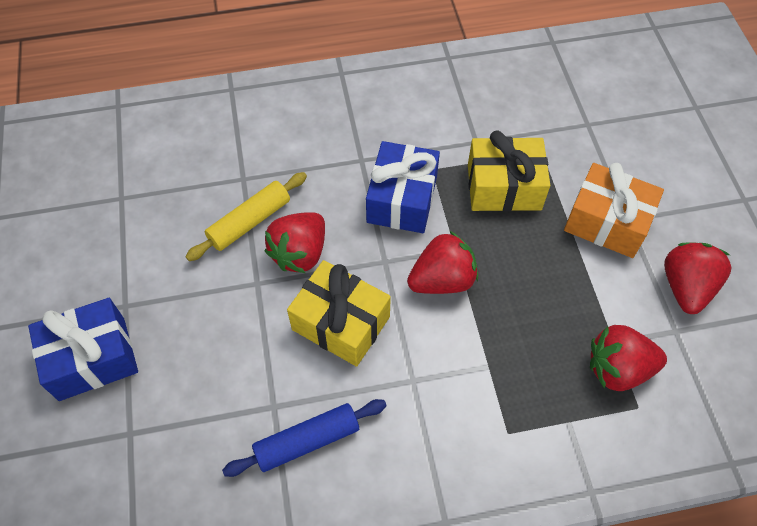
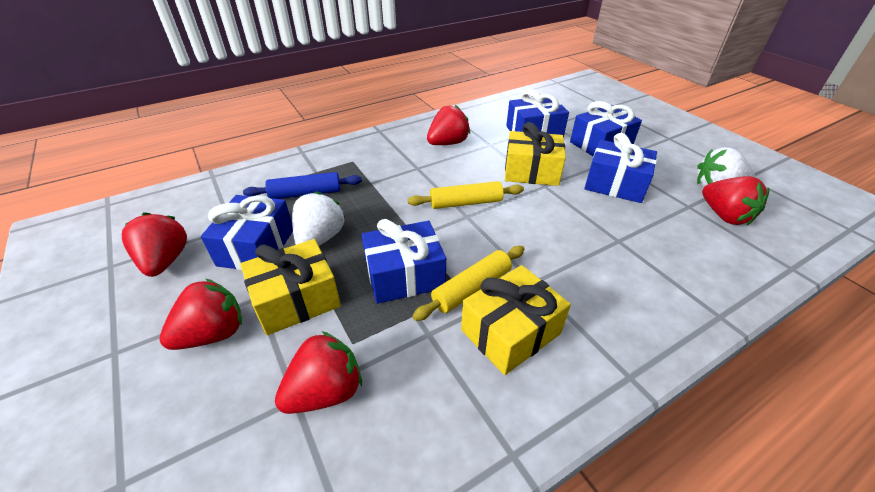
blue gift: [28,298,138,401] [366,141,440,233] = 2 -> [201,195,293,270] [362,219,446,304] [506,89,569,138] [570,101,642,157] [584,133,657,203] = 5
orange gift: [564,163,664,258] = 1 -> none = 0
red strawberry: [264,212,325,273] [407,231,478,294] [590,325,667,391] [664,242,731,314] = 4 -> [122,213,187,277] [159,279,242,350] [275,331,362,414] [427,105,470,145] [702,176,769,225] = 5
white strawberry: none = 0 -> [292,191,345,246] [697,147,755,188] = 2
yellow gift: [287,260,391,367] [468,130,550,211] = 2 -> [240,239,341,335] [461,265,571,375] [505,122,566,186] = 3
yellow rolling pin: [186,172,307,261] = 1 -> [408,181,524,209] [412,246,525,321] = 2

